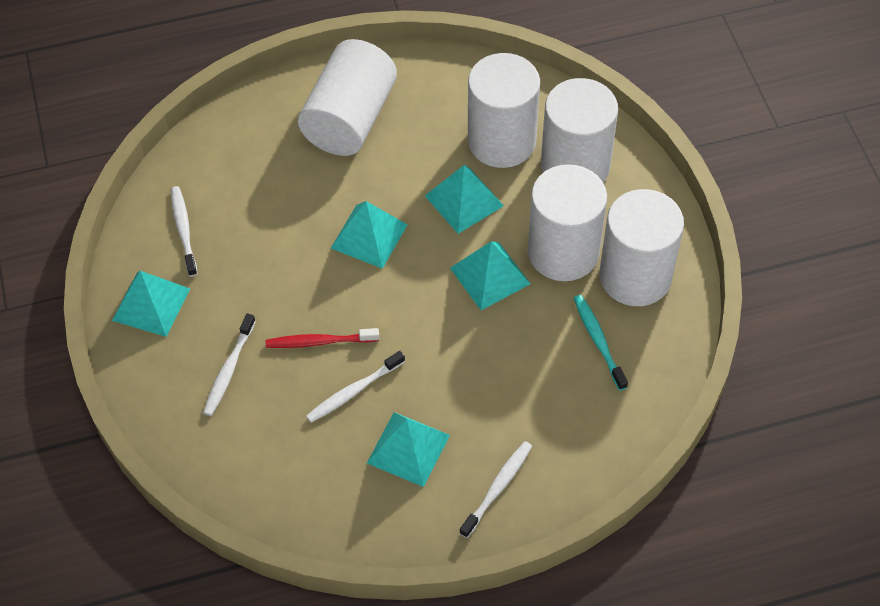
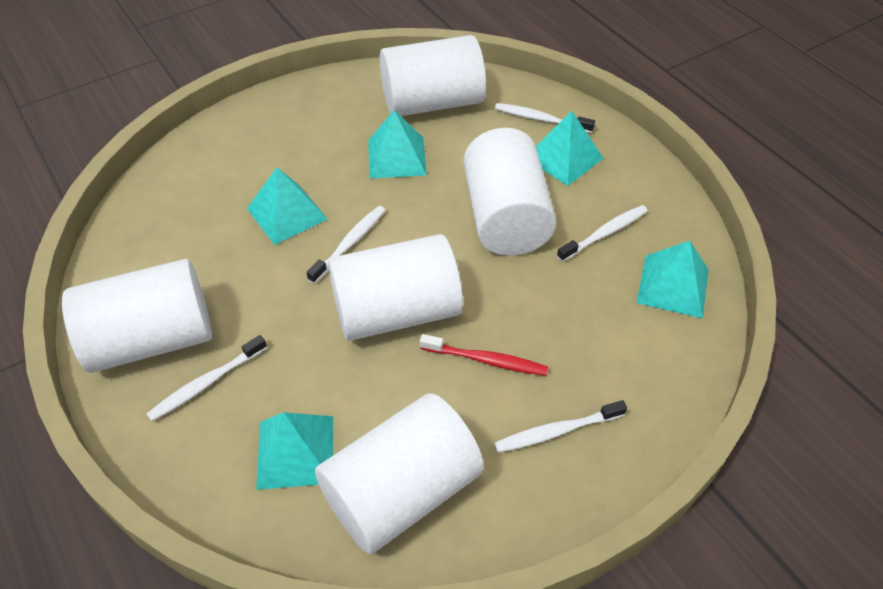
turquoise toothbrush: [574,295,628,391] = 1 -> none = 0
white toothbrush: [171,186,198,277] [203,313,256,416] [306,351,405,423] [460,441,532,538] = 4 -> [147,335,267,421] [306,206,385,284] [494,400,627,453] [495,103,595,133] [557,205,648,262] = 5

